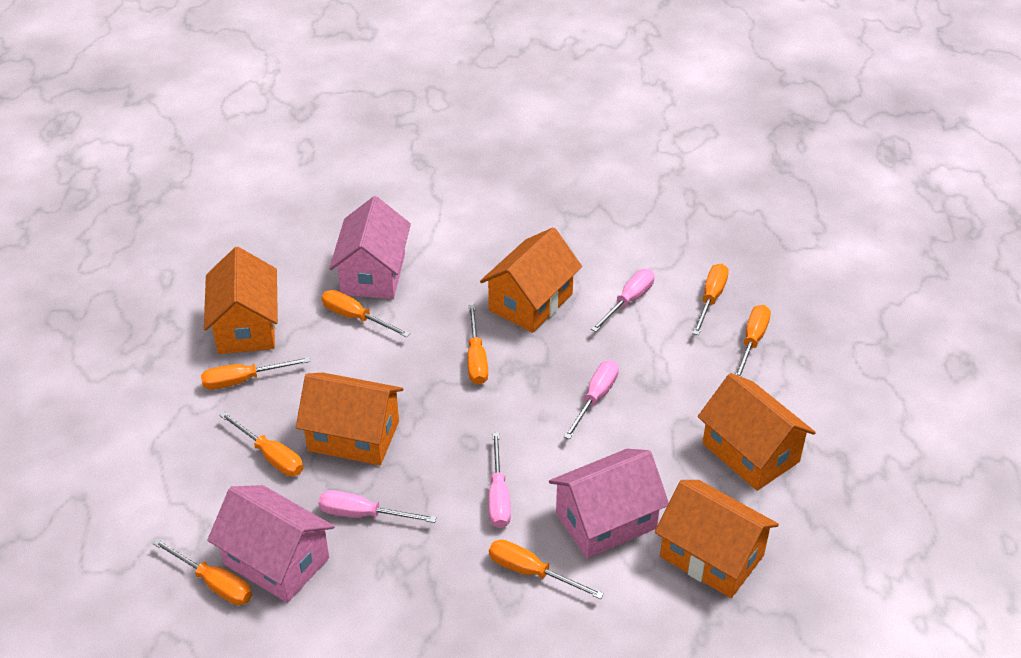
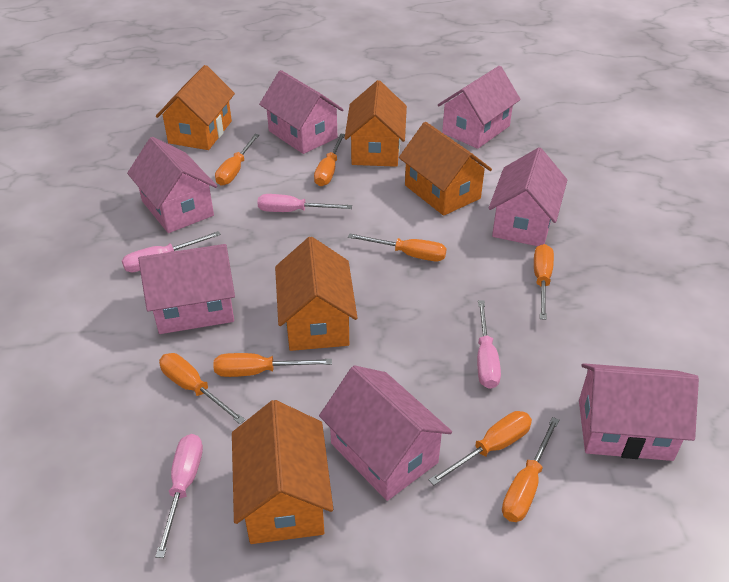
pink house: [207,485,334,603] [329,196,411,299] [549,449,669,558] = 3 -> [127,137,217,233] [138,244,235,334] [259,70,344,154] [319,365,452,501] [438,66,521,149] [489,147,567,246] [579,363,699,461] = 7

